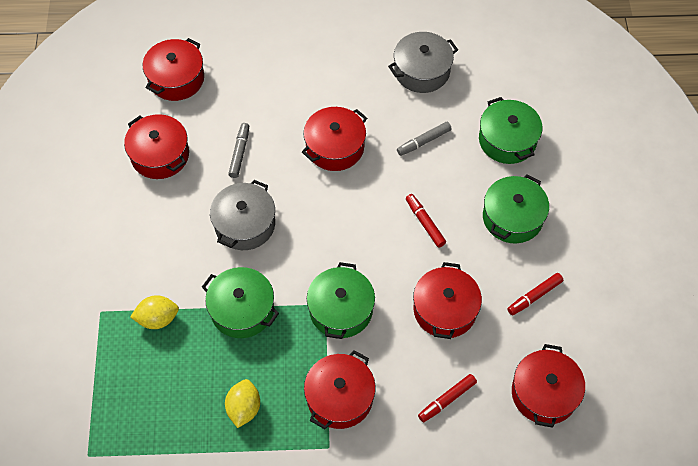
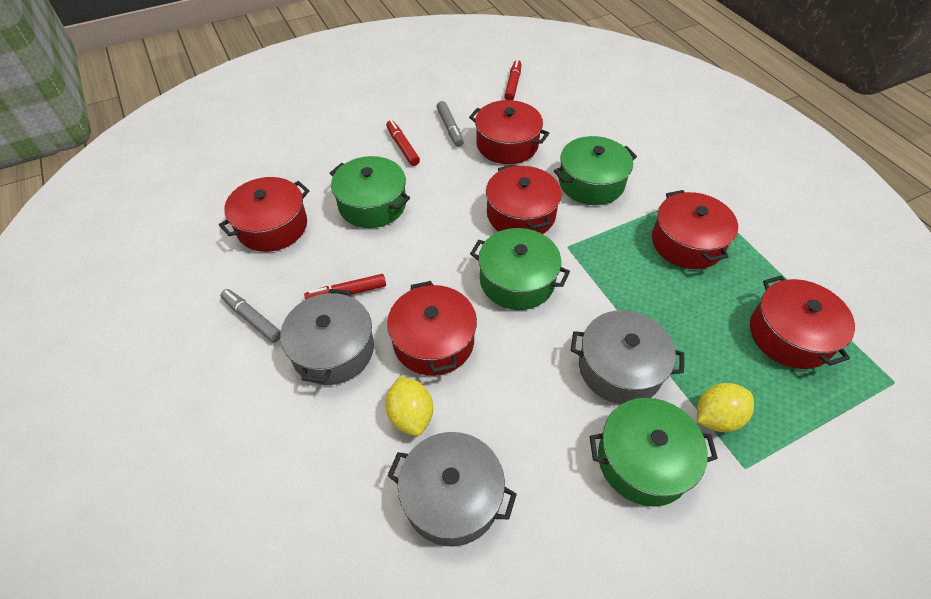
grey pot: [210,180,275,250] [388,32,458,93] = 2 -> [280,289,374,385] [387,432,517,547] [570,310,684,404] = 3

